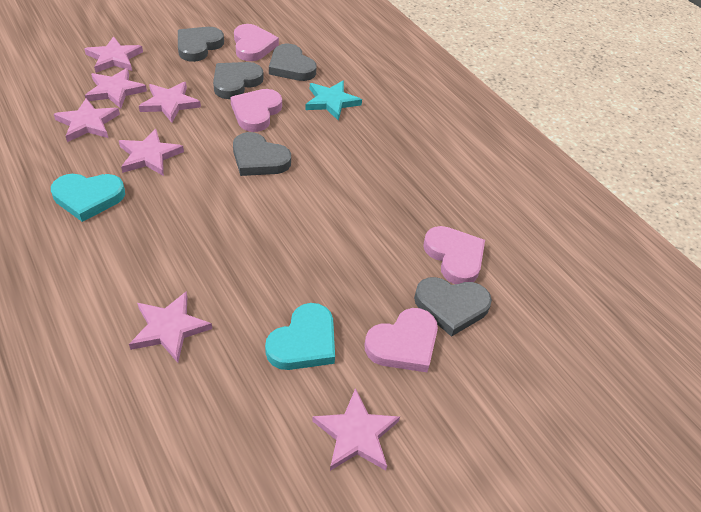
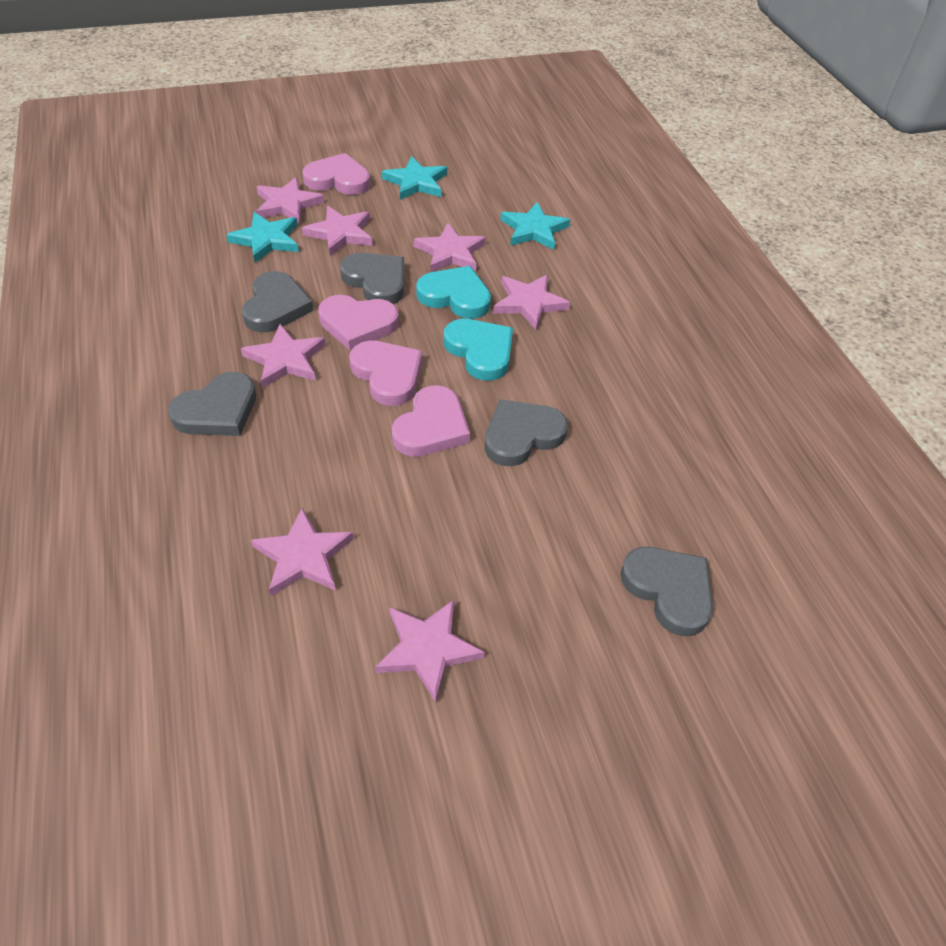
turquoise star: [305,81,362,121] = 1 -> [226,212,299,263] [382,156,447,200] [500,202,570,250] = 3

